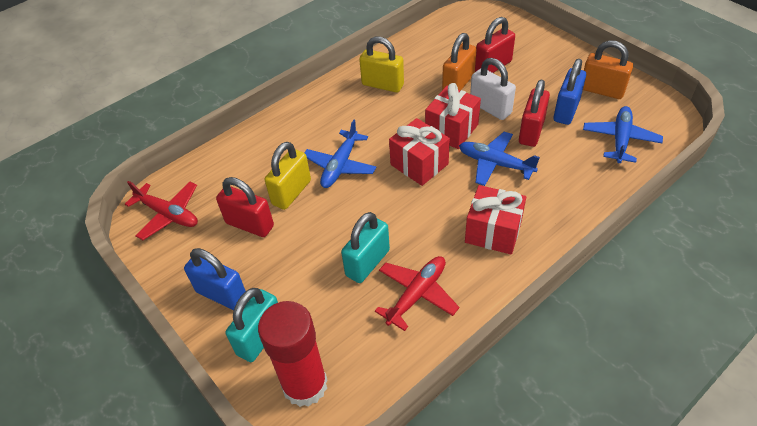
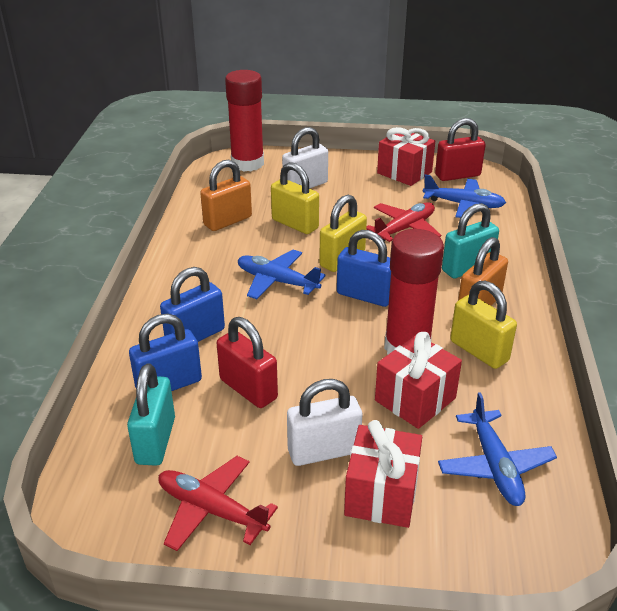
blue padlock: [184,248,246,310] [553,59,586,125] = 2 -> [129,314,202,391] [160,267,225,342] [337,230,391,307] = 3
red glue stick: [258,301,327,407] = 1 -> [225,70,264,172] [384,229,444,355] = 2
red padlock: [216,177,274,237] [475,17,515,73] [519,80,550,147] = 3 -> [217,317,278,408] [435,118,485,181] = 2
white padlock: [470,58,516,120] = 1 -> [282,127,328,189] [287,379,362,466] = 2
yellow padlock: [264,142,311,210] [359,37,404,93] = 2 -> [271,162,319,234] [319,195,367,272] [450,281,517,369] = 3

